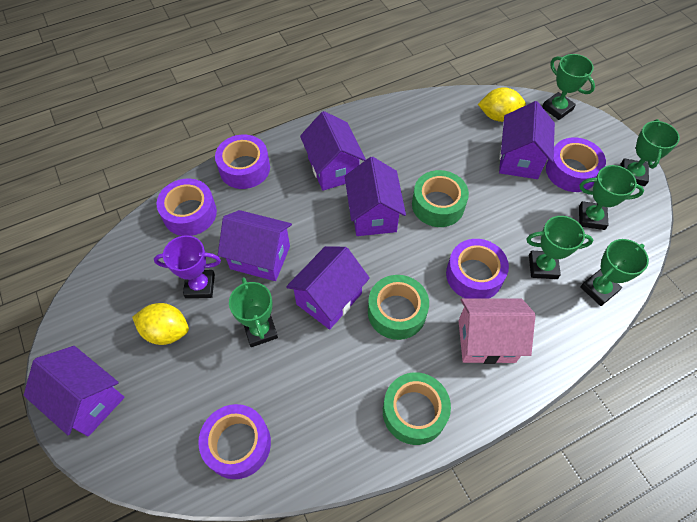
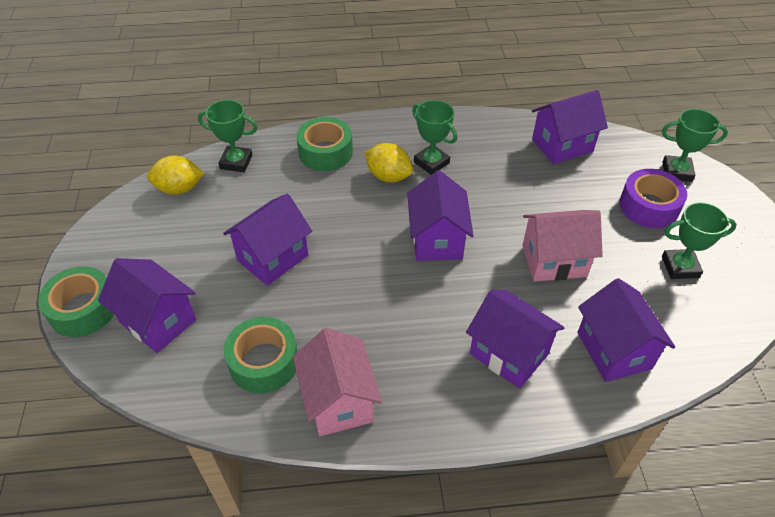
green trophy: [229,277,278,347] [526,216,593,279] [542,54,595,120] [579,165,644,230] [580,239,649,306] [621,119,680,186] = 6 -> [198,100,257,172] [412,100,457,175] [662,109,728,182] [662,202,737,279] = 4
pink house: [459,298,535,364] = 1 -> [293,328,382,436] [522,210,603,282] = 2
purple tape: [156,179,217,236] [198,404,271,479] [215,134,270,189] [446,239,509,298] [546,137,606,192] = 5 -> [619,169,687,228] = 1
purple trophy: [154,235,221,298] = 1 -> none = 0

